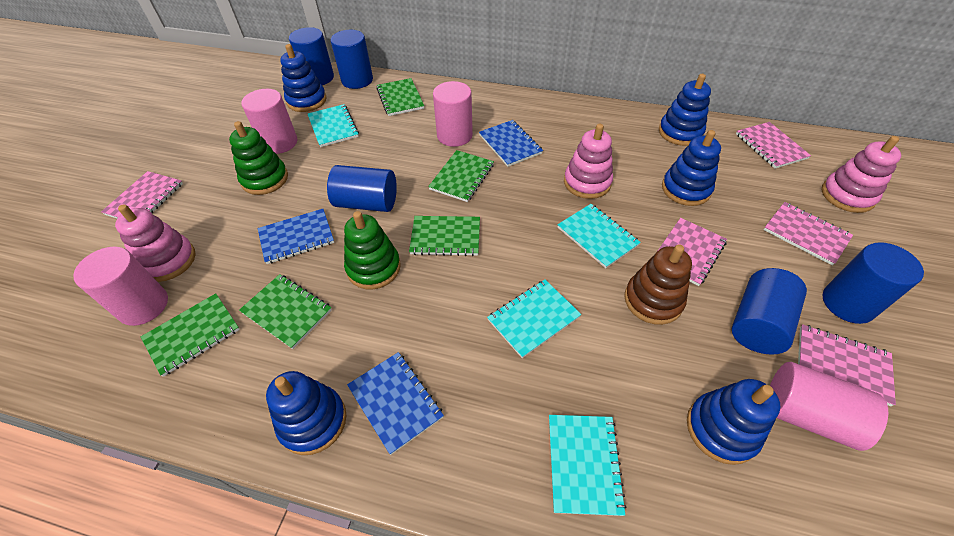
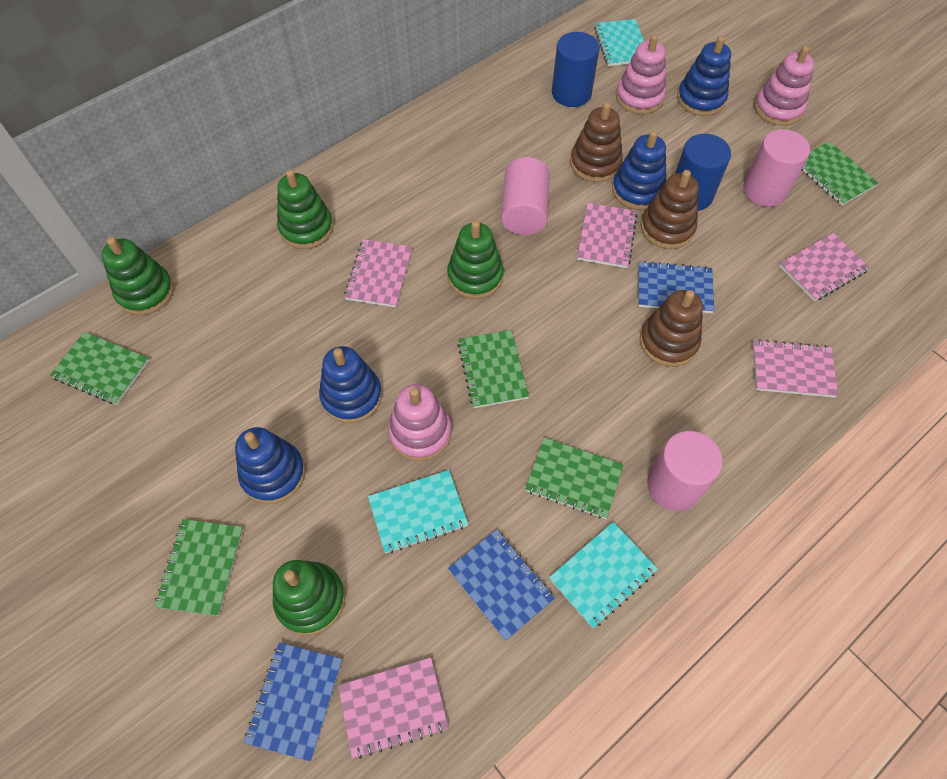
blue cylinder: [289,27,334,85] [327,165,397,212] [331,30,373,89] [732,268,807,355] [823,242,924,324] = 5 -> [552,32,600,107] [675,134,731,211] = 2
blue stacking toy: [266,371,346,455] [280,44,327,112] [659,74,711,146] [662,130,721,206] [687,379,780,465] = 5 -> [235,427,305,504] [319,346,382,423] [612,130,666,210] [677,36,731,116] = 4
brown stacking toy: [624,245,692,325] = 1 -> [570,102,623,182] [640,290,703,367] [641,170,699,249] = 3
green stacking toy: [229,121,288,195] [344,211,401,289] = 2 -> [101,237,174,315] [273,560,345,635] [277,170,333,249] [447,220,504,299] = 4
pink cylinder: [73,247,168,326] [242,89,297,154] [433,81,473,147] [770,362,888,451] = 4 -> [501,157,550,235] [647,431,723,511] [743,129,810,207] = 3
turquoise notebook: [308,104,359,147] [487,279,581,358] [549,415,627,516] [557,204,641,268] = 4 -> [368,470,468,553] [549,522,658,628] [594,19,644,66] = 3

